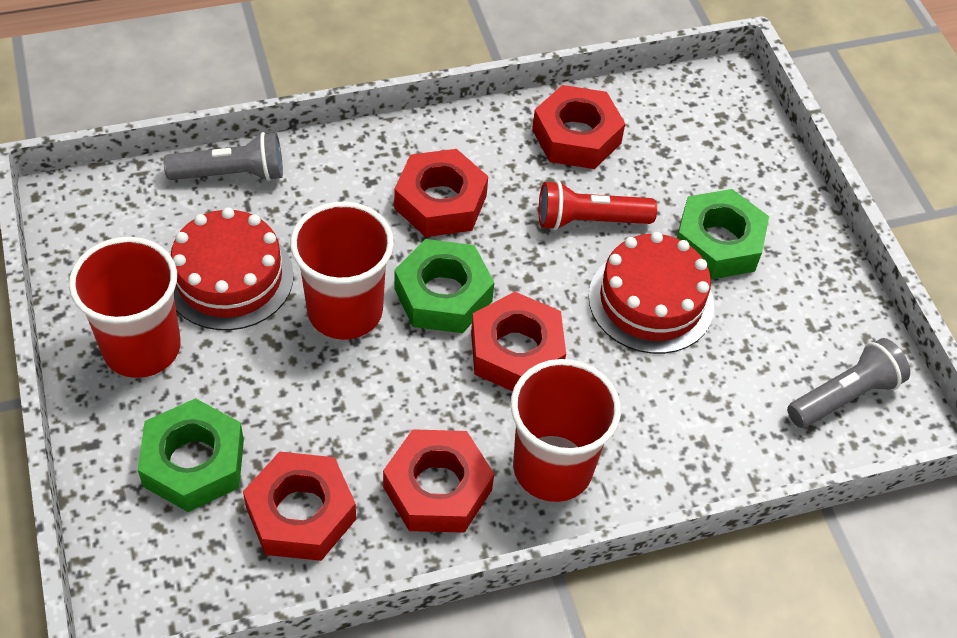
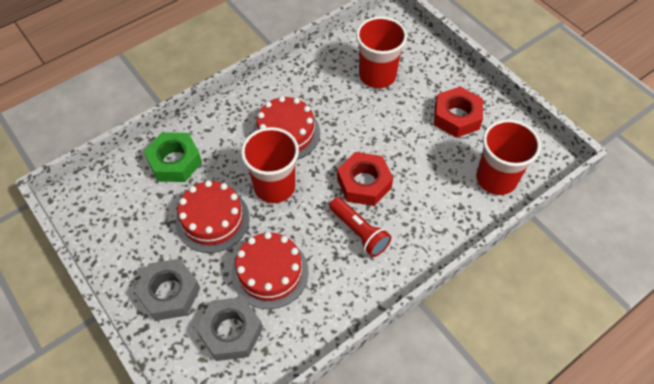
green nut: [138,398,244,512] [394,239,494,333] [677,189,769,280] = 3 -> [144,132,202,182] = 1
grey flashlight: [163,132,283,181] [787,338,910,428] = 2 -> none = 0
grey nut: none = 0 -> [134,259,200,321] [196,297,263,361] = 2
red cake: [171,208,294,330] [588,232,714,354] = 2 -> [176,180,250,253] [231,232,309,309] [253,96,320,160] = 3
red nut: [243,452,356,561] [383,429,494,533] [394,149,488,237] [471,292,566,391] [532,85,625,169] = 5 -> [337,152,393,206] [434,87,483,138] = 2

